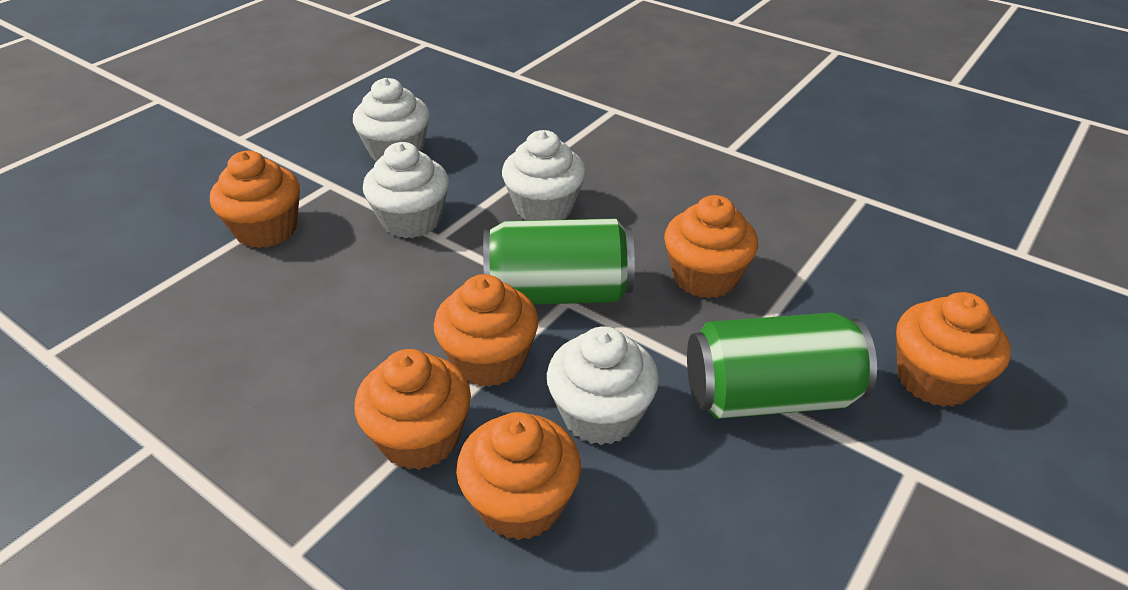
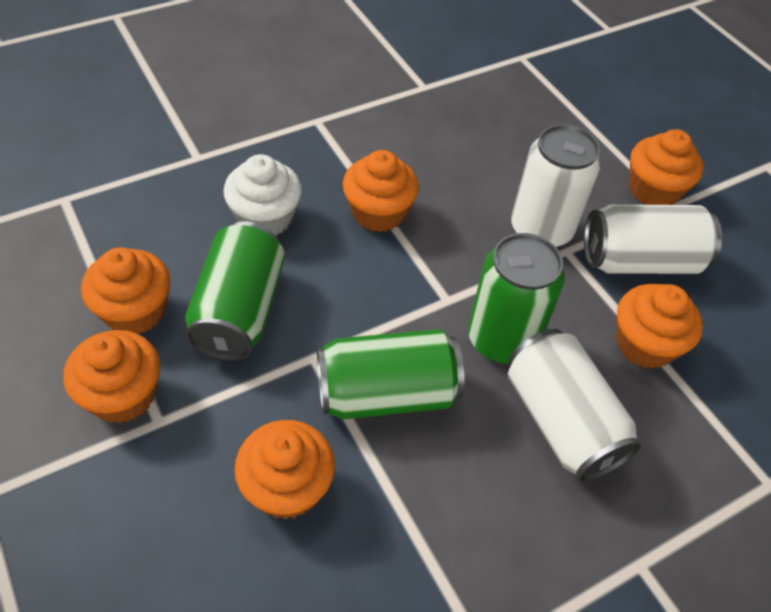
green can: [483,218,635,305] [687,313,877,419] = 2 -> [185,221,285,361] [317,329,465,419] [468,233,565,364] = 3
white can: none = 0 -> [508,329,641,482] [511,124,601,247] [584,204,722,274] = 3
white cupcake: [353,78,430,161] [363,142,449,238] [502,130,586,221] [547,326,659,445] = 4 -> [224,154,302,236] = 1

